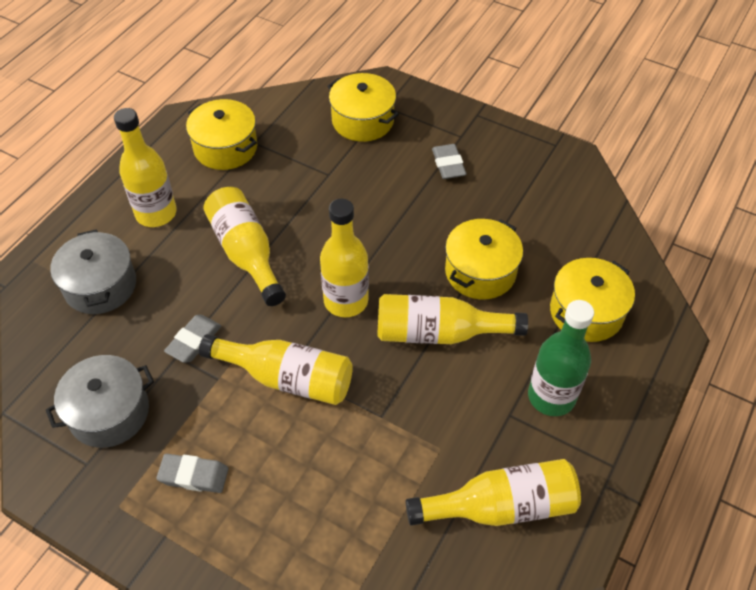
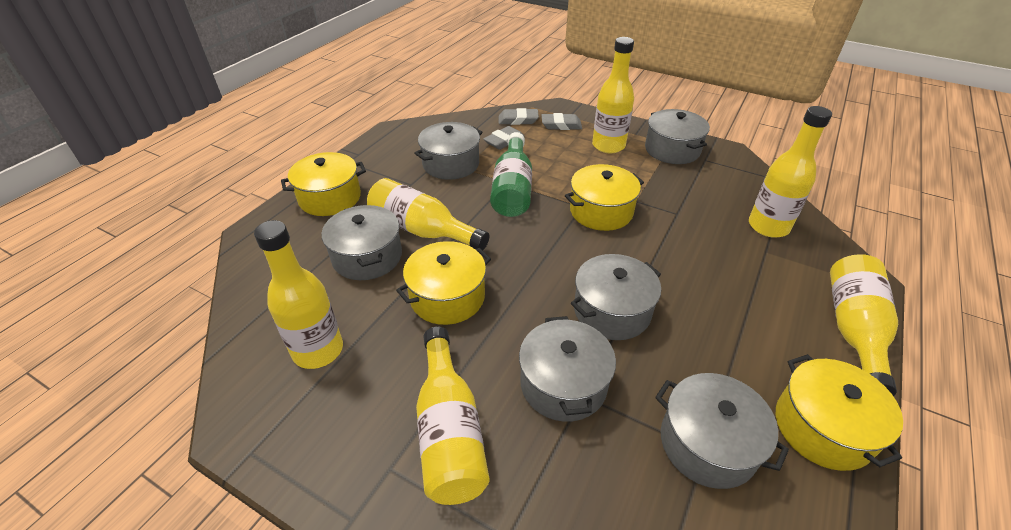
grey pot: [46,355,154,448] [50,229,136,314] = 2 -> [321,205,402,280] [414,122,482,180] [519,316,616,422] [571,254,661,340] [645,109,710,164] [655,373,789,489] = 6

